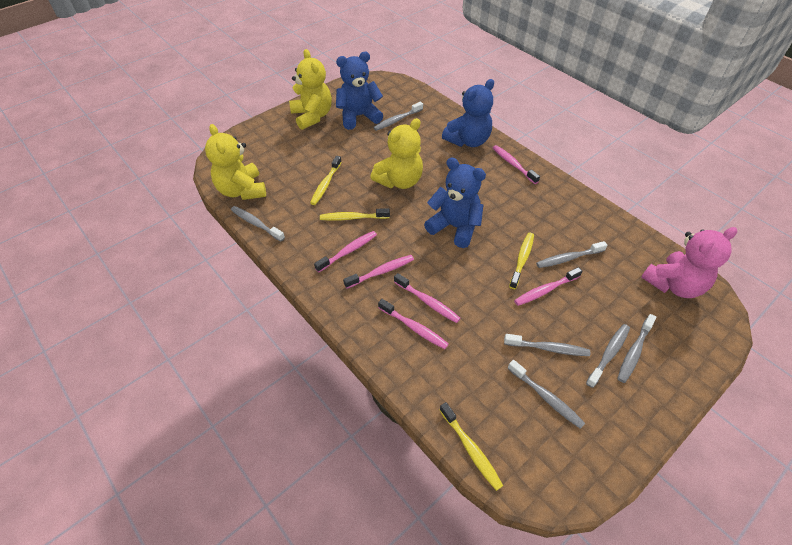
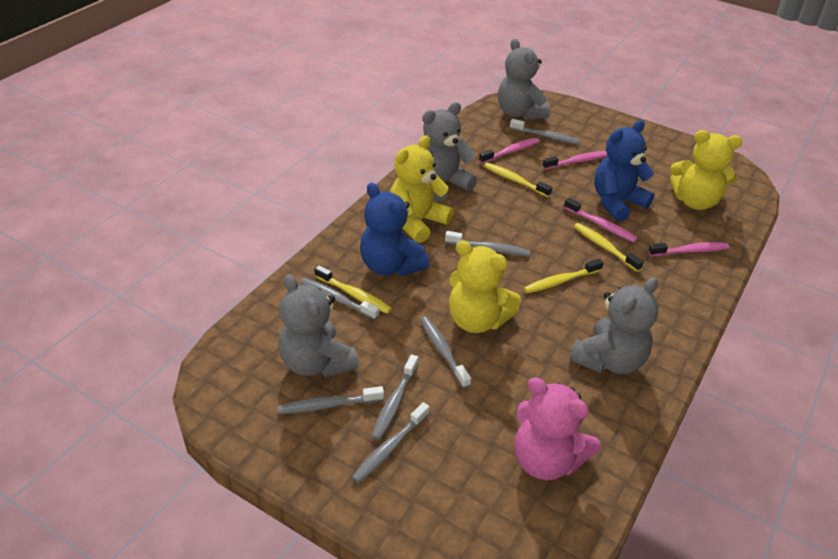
blue teddy bear: [336,52,383,130] [424,158,486,248] [442,79,494,147] = 3 -> [360,183,430,276] [594,120,654,222] = 2
grey teddy bear: none = 0 -> [278,274,359,378] [422,102,477,202] [498,39,550,120] [569,277,659,374] = 4
pink toothbrush: [314,231,377,272] [343,255,414,289] [378,299,449,349] [394,273,461,323] [493,145,540,184] [514,267,582,306] = 6 -> [479,138,540,164] [542,151,608,170] [564,198,638,242] [648,242,730,256] = 4

